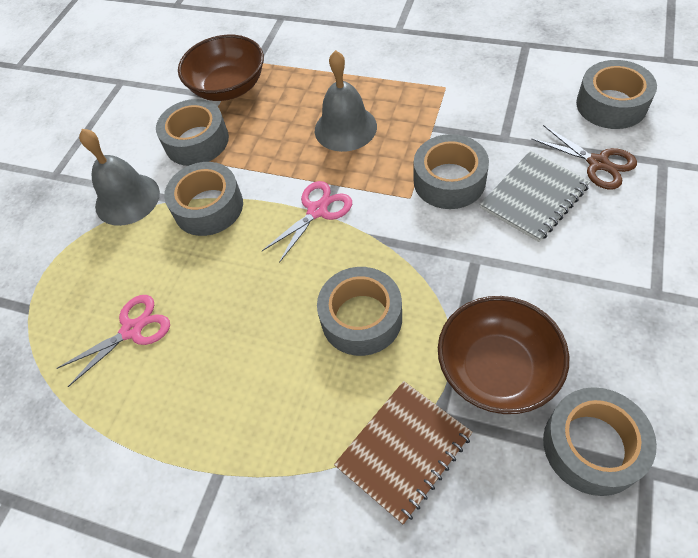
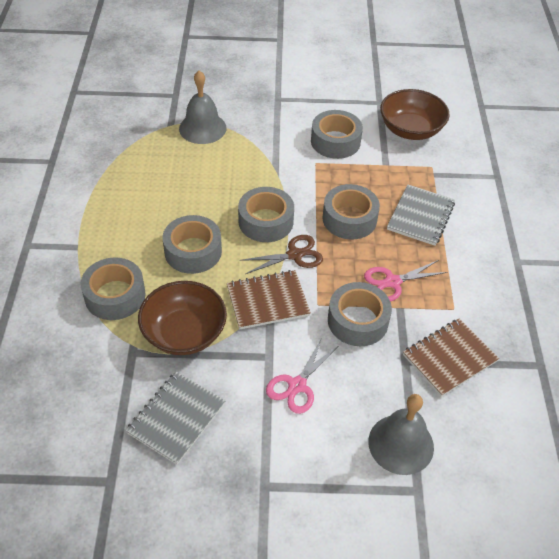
brown notebook: [334,381,473,525] = 1 -> [227,270,311,330] [403,318,499,397] = 2
grey notebook: [480,151,590,242] = 1 -> [125,372,226,465] [387,184,455,246] = 2

